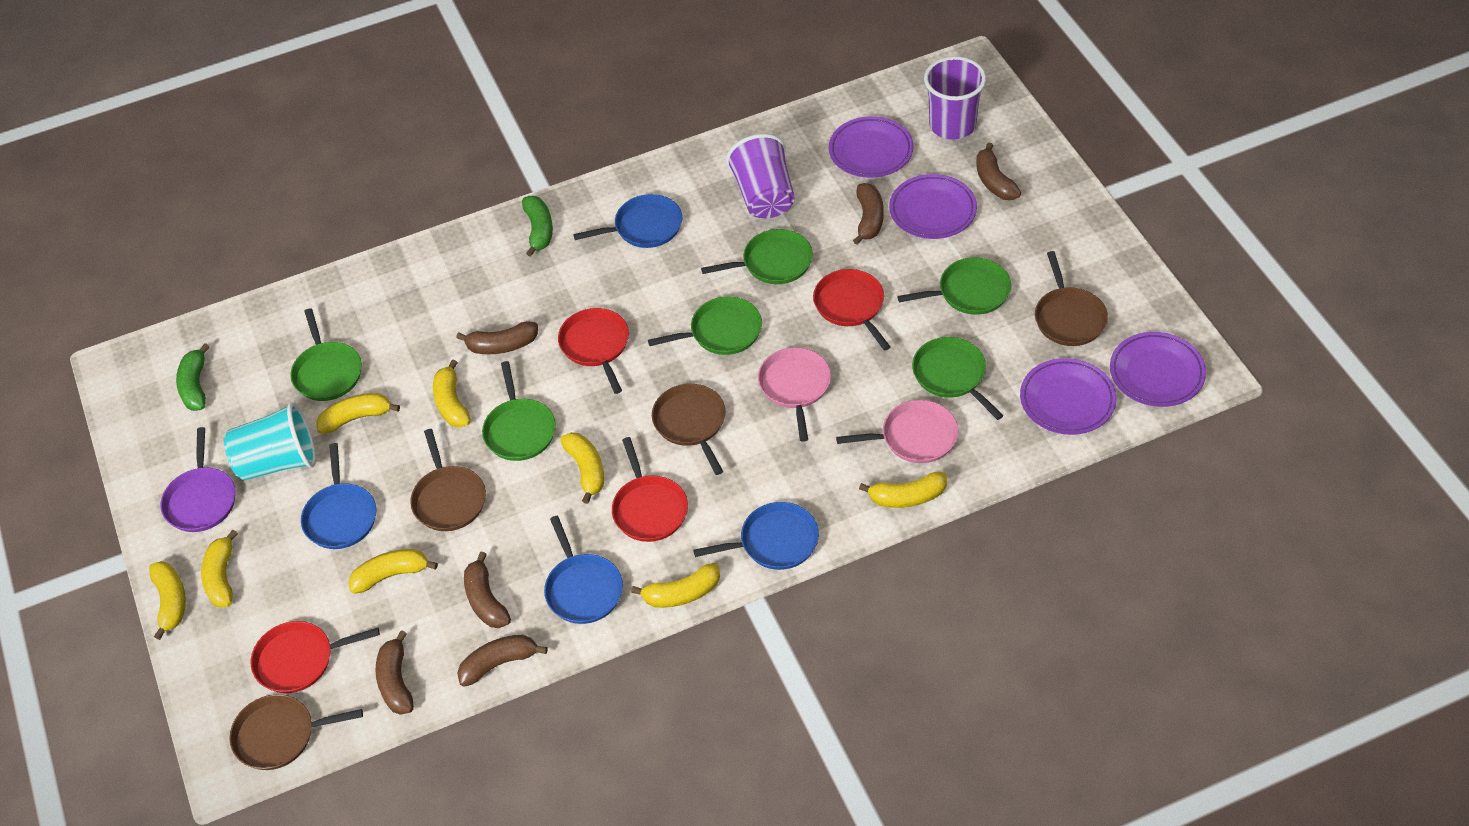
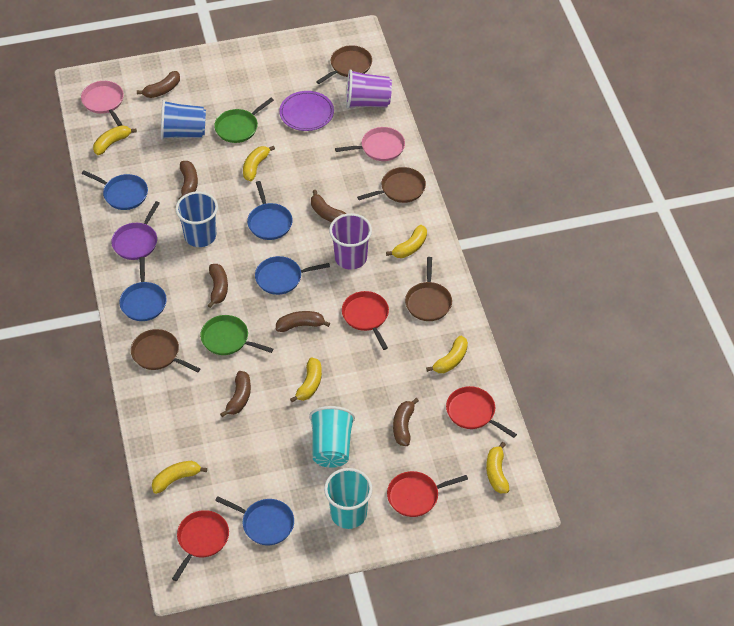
blue cup: none = 0 -> [161,100,206,140] [175,192,218,247] = 2
blue pan: [301,443,376,549] [544,516,623,624] [573,194,682,248] [693,502,819,570] = 4 -> [82,170,148,210] [119,257,167,321] [215,496,294,545] [247,181,293,240] [255,256,330,295] = 5
brown banana: [376,630,414,715] [456,321,538,354] [457,635,548,687] [464,552,511,628] [853,183,884,244] [976,142,1021,200] = 6 -> [137,71,180,98] [178,161,198,199] [207,264,228,308] [220,371,251,417] [276,311,330,332] [311,190,346,222] [393,398,419,446] = 7
green banana: [176,343,210,411] [522,196,553,257] = 2 -> none = 0
green pan: [290,308,362,401] [482,361,556,461] [648,297,762,355] [701,229,813,284] [897,257,1011,315] [912,337,1004,420] = 6 -> [200,315,274,355] [214,98,274,143] = 2
purple plate: [829,116,913,178] [889,174,977,239] [1020,358,1116,435] [1110,332,1206,407] = 4 -> [279,91,334,131] = 1
turquoise cup: [224,402,316,480] = 1 -> [309,406,355,468] [324,468,372,529] = 2
yellow banana: [149,561,186,640] [201,529,238,608] [316,393,400,434] [348,549,438,594] [433,359,471,428] [560,432,604,504] [631,563,720,608] [859,472,947,508] = 8 -> [93,125,137,155] [152,461,207,494] [243,146,275,181] [290,358,322,402] [386,225,427,258] [426,336,468,373] [486,442,509,493] = 7

